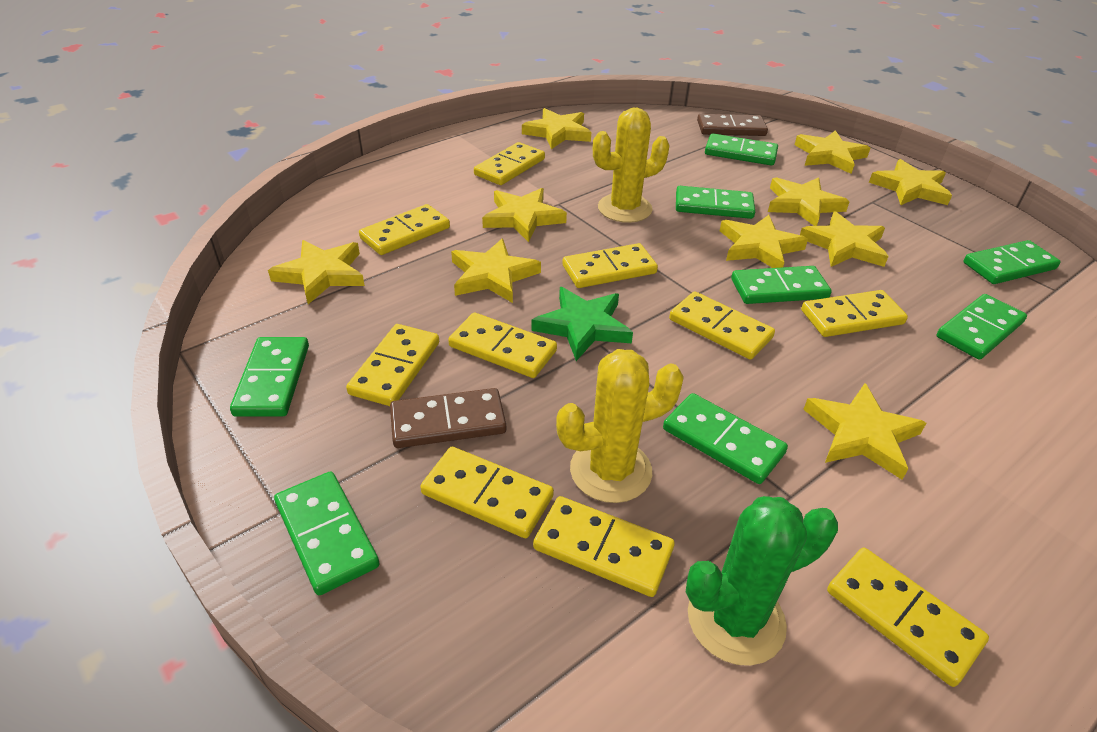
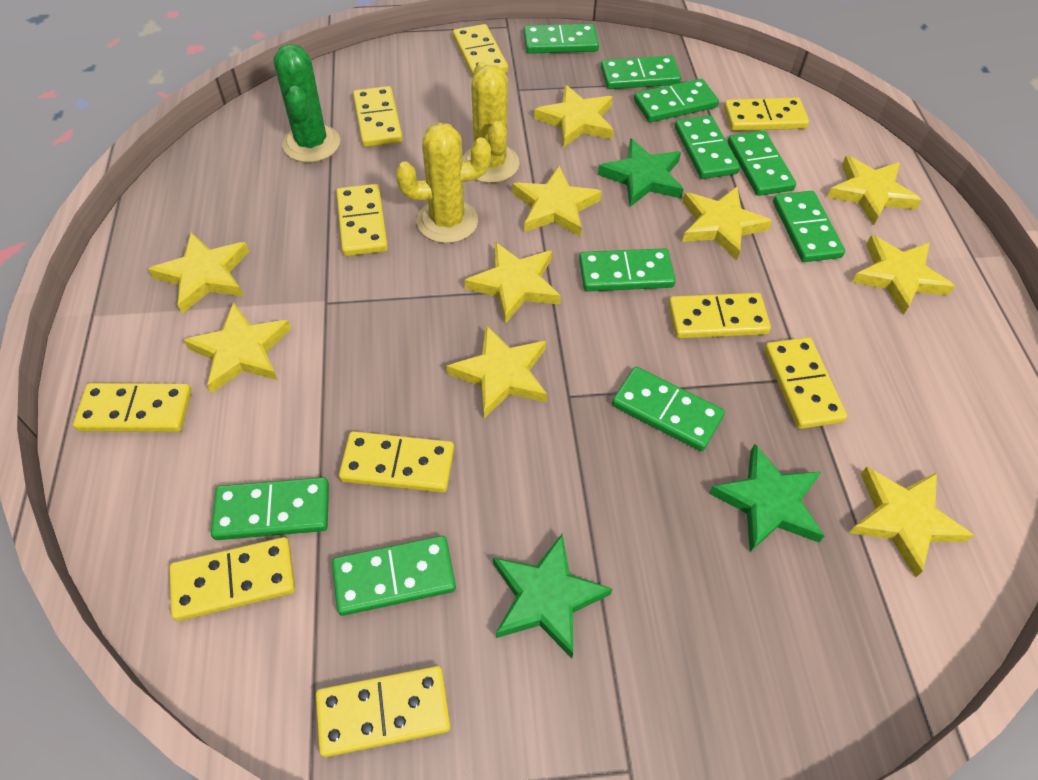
brown domino: [390,388,506,448] [697,114,768,136] = 2 -> none = 0
green domino: [230,337,309,417] [274,471,379,595] [663,393,788,484] [676,186,755,219] [705,133,778,166] [731,266,832,304] [937,294,1027,360] [963,240,1061,284] = 8 -> [211,477,329,540] [332,536,456,616] [524,24,599,54] [579,248,676,292] [601,56,681,89] [612,367,725,451] [634,79,719,122] [675,115,740,179] [728,131,796,196] [773,191,845,262] = 10
green star: [531,287,633,361] = 1 -> [493,534,612,658] [598,138,684,207] [709,443,825,552] = 3

